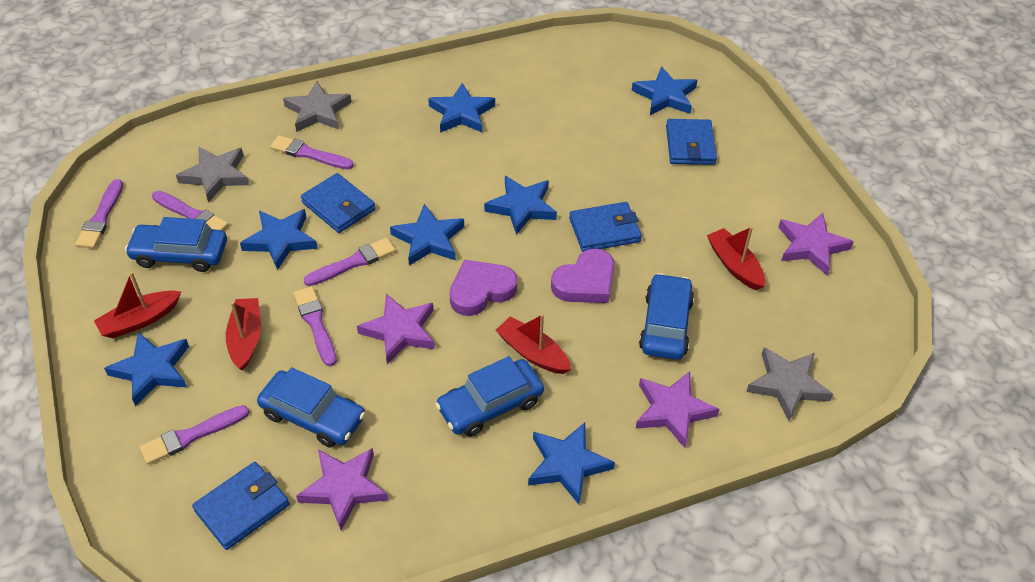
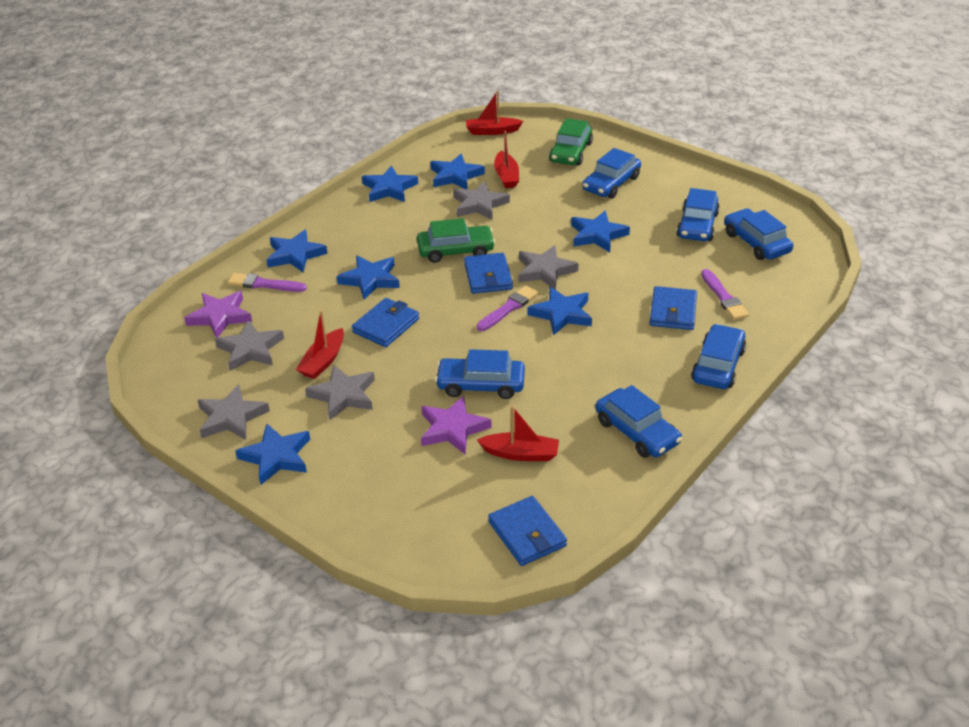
blue car: [125,217,227,272] [257,367,365,448] [435,356,544,437] [639,273,694,360] = 4 -> [435,349,525,399] [582,148,641,199] [595,385,682,458] [676,188,720,241] [691,324,746,389] [724,208,793,260] = 6
green car: none = 0 -> [417,218,495,263] [549,118,593,166] = 2
grey star: [176,147,249,203] [283,81,352,132] [746,347,833,421] = 3 -> [198,384,270,440] [215,320,284,371] [305,365,375,421] [453,181,510,220] [518,245,579,290] = 5
purple brush: [75,179,123,248] [140,405,249,464] [152,191,229,231] [270,135,354,169] [293,286,337,366] [304,238,396,286] = 6 -> [228,273,307,292] [477,285,539,331] [701,269,749,320] = 3
purple heart: [449,260,517,316] [551,249,614,303] = 2 -> none = 0
purple star: [296,448,388,531] [357,294,435,364] [636,371,720,448] [778,213,854,275] = 4 -> [184,291,252,338] [421,396,491,454] = 2

